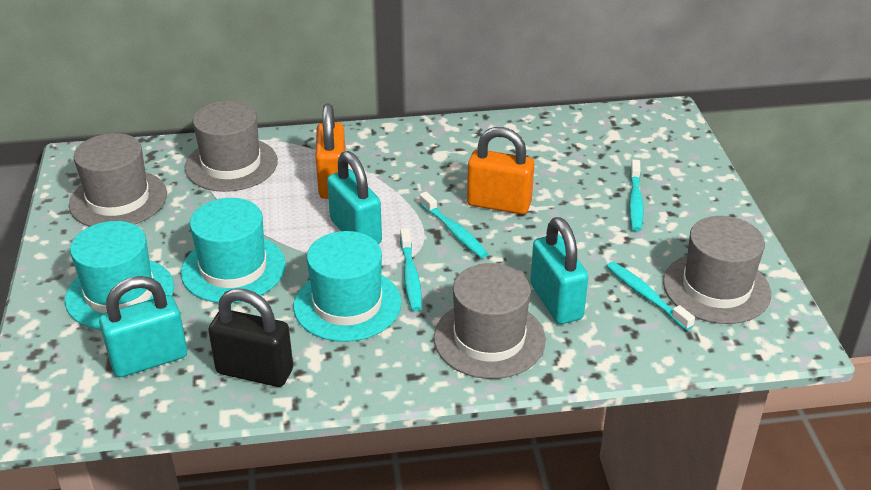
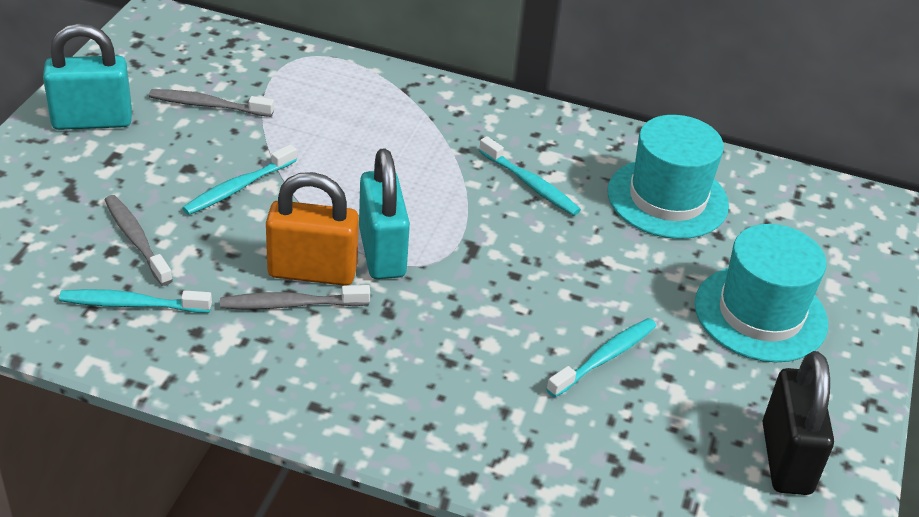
grey hat: [69,133,167,227] [185,101,278,192] [434,263,546,379] [663,216,771,324] = 4 -> none = 0
grey toothbrush: none = 0 -> [105,195,173,286] [149,89,274,117] [220,285,370,310] = 3
orange padlock: [315,103,345,199] [467,127,534,214] = 2 -> [266,172,359,286] = 1
turquoise hat: [65,221,174,330] [181,198,286,303] [294,231,402,342] = 3 -> [607,115,729,239] [695,224,828,362] = 2
turquoise padlock: [99,276,187,377] [327,151,382,244] [530,217,589,324] = 3 -> [43,24,132,130] [359,148,410,279] = 2

